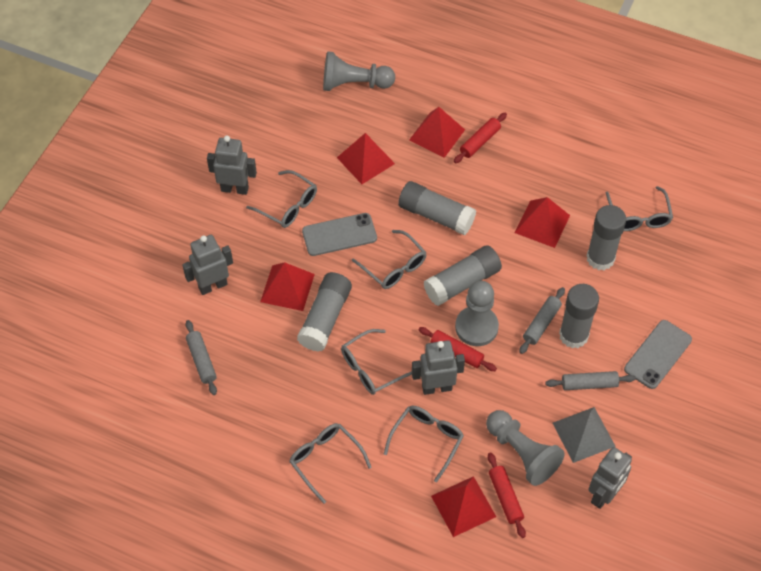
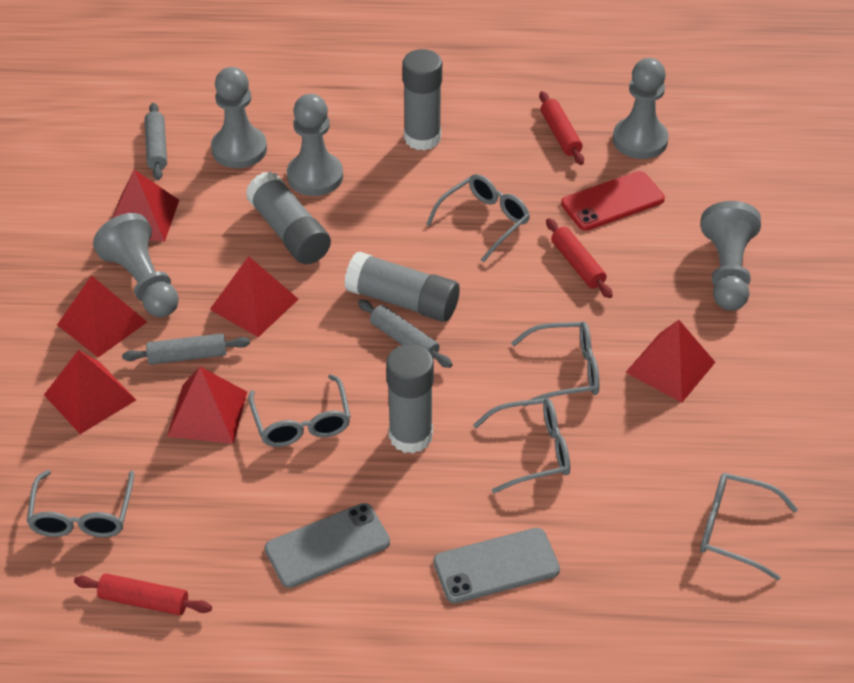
grey glue stick: [297,272,352,352] [398,181,476,235] [424,245,502,306] [559,284,599,348] [587,205,626,270] = 5 -> [246,171,331,264] [344,251,460,322] [386,344,434,453] [402,49,442,151] = 4
grey pawn: [323,51,395,91] [455,281,499,346] [486,410,565,486] = 3 -> [93,213,179,317] [211,67,267,168] [287,94,343,196] [613,58,669,159] [701,201,761,310] = 5
grey pyramid: [553,407,616,463] = 1 -> none = 0
grey robot: [182,235,233,295] [207,135,257,195] [412,340,465,395] [588,447,632,509] = 4 -> none = 0
red phone: none = 0 -> [561,171,665,231] = 1
red pyramid: [260,262,315,311] [337,133,395,184] [409,107,465,158] [431,476,496,537] [515,197,570,248] = 5 -> [44,350,136,434] [57,275,147,357] [113,169,179,242] [167,367,247,444] [210,256,299,337] [625,320,715,403] = 6

